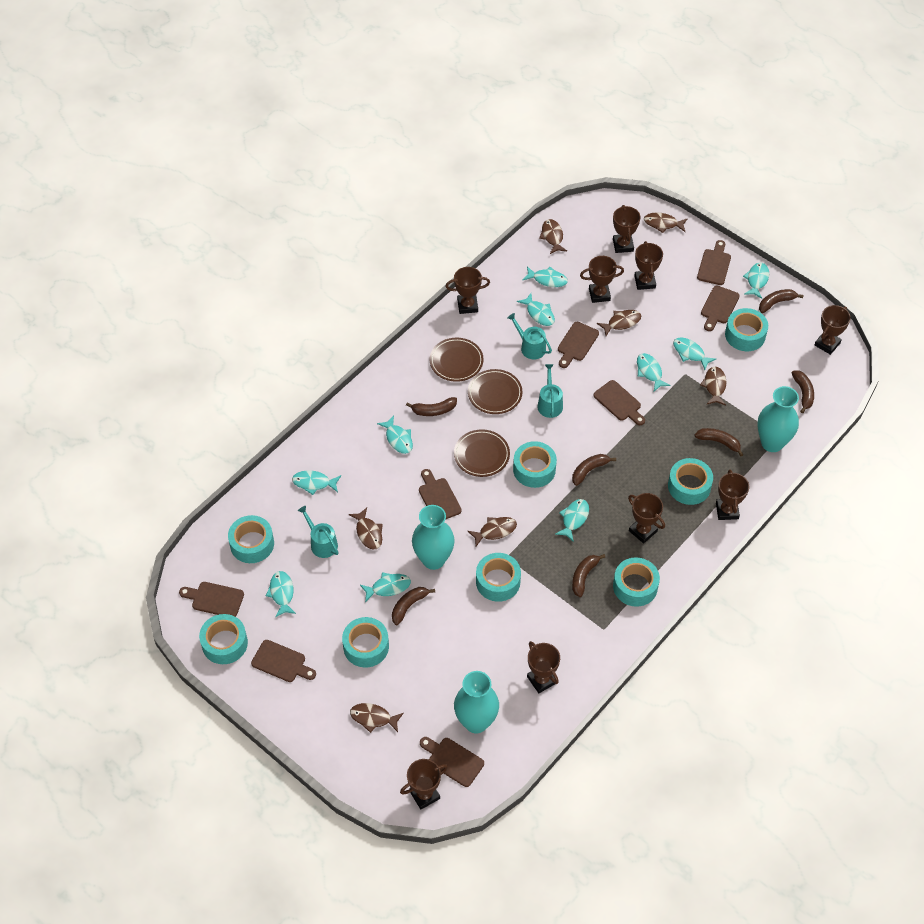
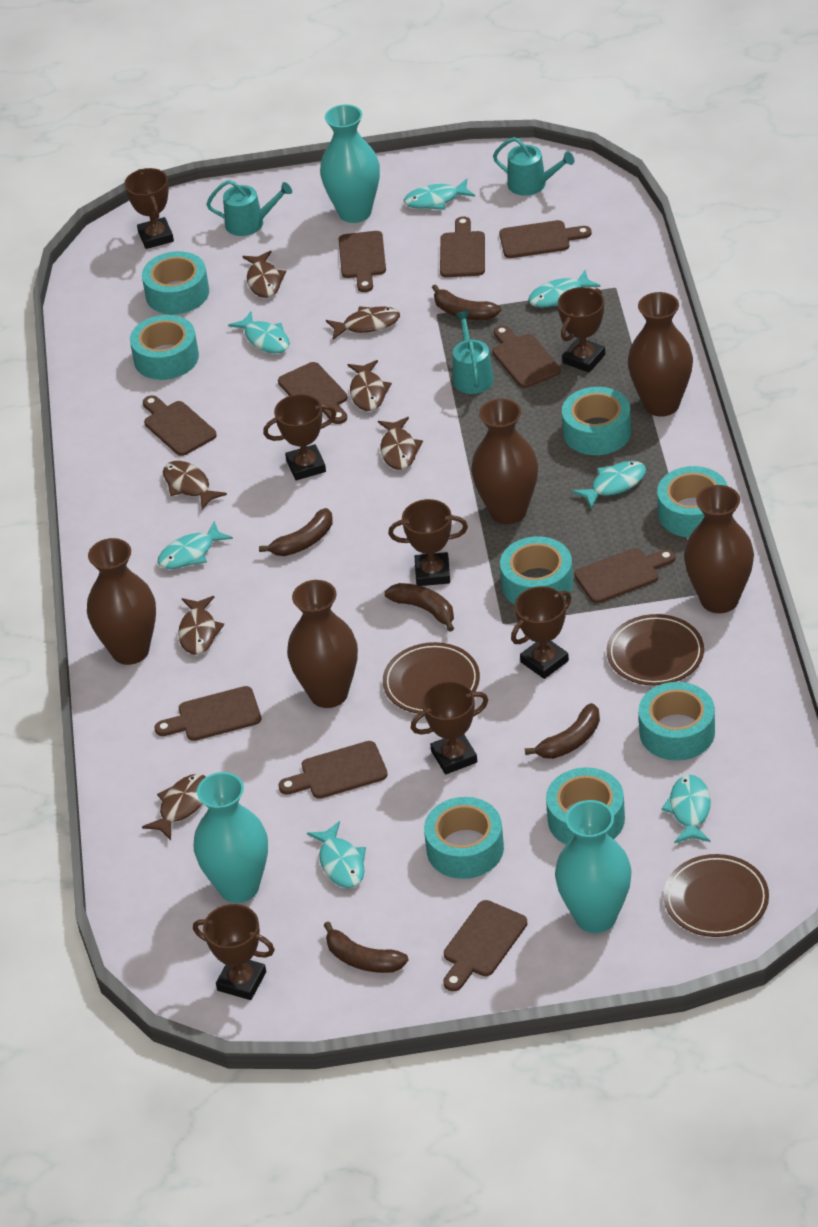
brown banana: [392,587,435,625] [406,397,457,416] [572,454,616,486] [572,554,605,597] [695,428,744,456] [759,289,803,313] [792,370,814,413] = 7 -> [259,508,333,556] [324,921,409,973] [384,583,454,632] [432,284,501,320] [525,703,600,759] = 5
brown cutting board: [179,582,244,617] [251,640,316,682] [419,469,462,519] [420,737,484,787] [558,322,599,368] [593,380,645,425] [697,240,731,285] [701,286,740,331] = 8 -> [143,395,217,456] [155,686,262,741] [278,362,347,424] [278,741,388,799] [339,231,386,292] [440,216,485,277] [443,900,527,991] [492,325,561,388] [499,220,591,258] [574,548,676,603] = 10
brown trophy: [400,759,448,809] [446,267,490,314] [527,641,560,693] [580,256,624,303] [613,205,641,253] [628,493,665,544] [634,241,663,290] [716,469,749,520] [815,305,851,355] = 9 -> [124,168,174,249] [193,904,275,1000] [263,394,336,480] [388,499,468,586] [411,681,488,775] [511,586,571,679] [558,287,605,372] = 7
brown vase: none = 0 -> [87,538,156,665] [287,580,358,708] [471,399,538,524] [628,292,693,417] [684,485,754,613] = 5
turquoise fish: [266,571,296,617] [292,470,341,495] [360,572,411,602] [377,415,413,454] [517,293,555,326] [522,266,568,287] [555,499,589,542] [637,353,671,391] [673,337,716,370] [743,263,769,299] = 10 -> [158,521,233,569] [228,311,290,353] [307,821,366,888] [404,179,475,210] [528,270,601,307] [572,461,646,509] [661,775,711,843] = 7

